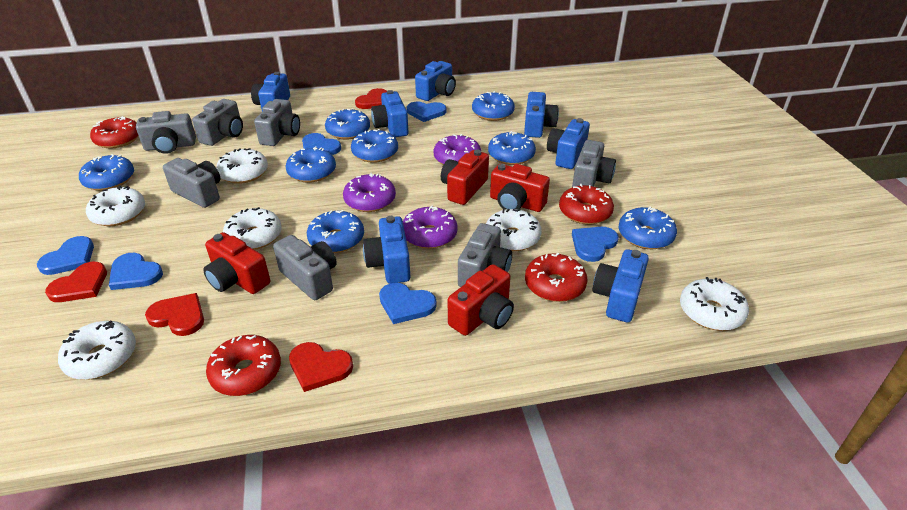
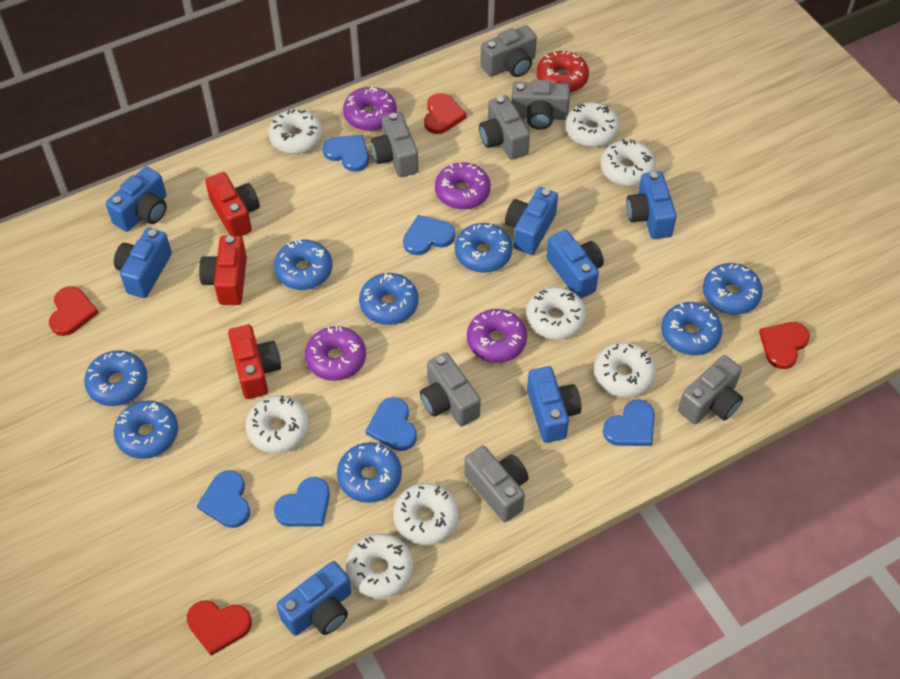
purple donut: [343,173,396,212] [403,206,458,249] [434,134,481,165] = 3 -> [305,326,366,381] [343,86,397,131] [435,162,491,210] [467,309,527,363] = 4
red camera: [203,232,270,294] [441,150,489,205] [448,264,514,336] [490,164,550,212] = 4 -> [199,236,247,305] [205,172,260,236] [228,325,281,399] = 3
red donut: [90,116,139,148] [206,335,281,396] [525,253,587,302] [559,184,614,225] = 4 -> [537,51,589,93] = 1
white donut: [58,320,136,380] [86,185,145,226] [216,148,268,184] [223,207,282,250] [486,209,542,251] [680,277,749,331] = 6 -> [246,395,309,453] [268,109,323,154] [346,533,414,598] [393,483,459,545] [526,287,586,340] [565,102,620,147] [594,342,656,397] [600,139,656,186] = 8

